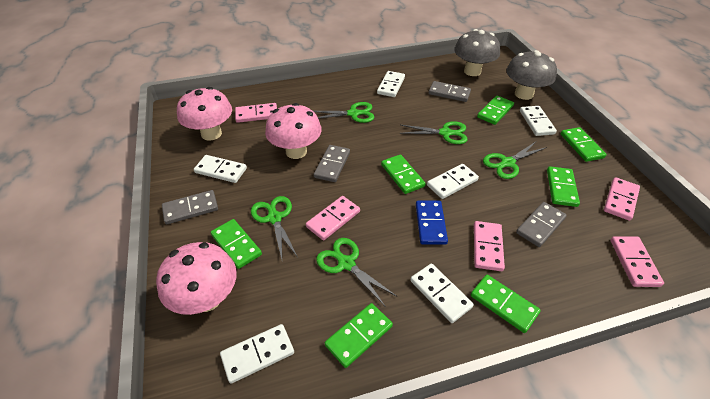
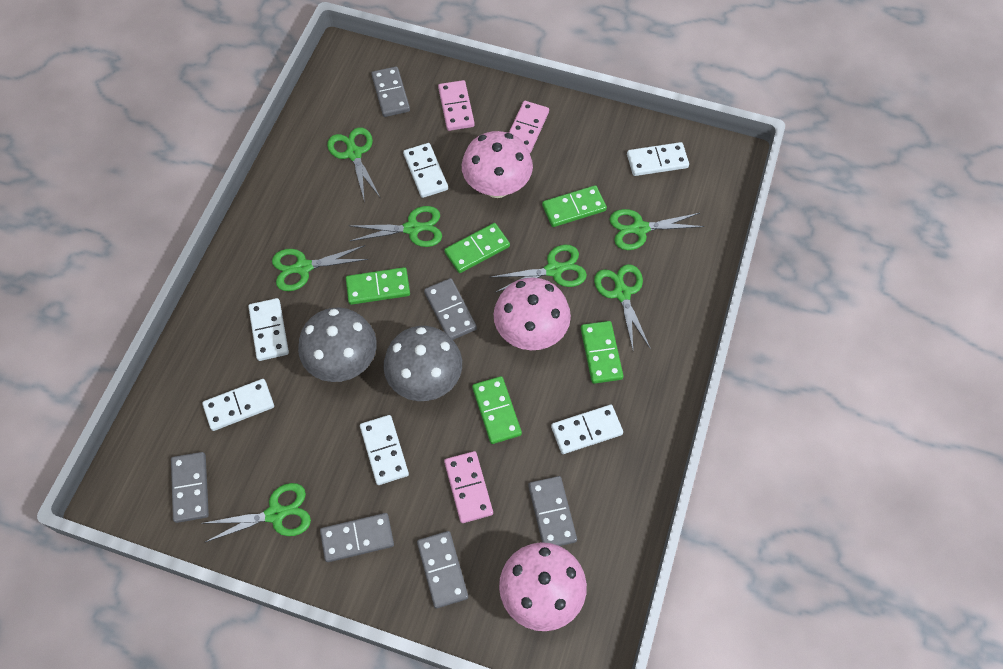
blue domino: [416,200,448,245] = 1 -> none = 0
green domino: [211,219,262,269] [325,303,393,368] [381,154,426,194] [471,275,541,333] [477,96,514,125] [547,166,580,207] [561,127,607,162] = 7 -> [346,267,410,305] [444,223,510,273] [472,376,522,444] [542,185,607,227] [581,321,623,384] = 5
green scissors: [251,196,298,259] [313,102,374,123] [316,238,398,307] [399,121,468,144] [483,141,547,179] = 5 -> [201,483,311,543] [272,245,369,291] [327,127,380,203] [349,206,442,247] [491,245,587,293] [594,264,651,349] [610,209,705,250] = 7
grey domino: [162,190,218,224] [314,145,350,182] [429,81,471,102] [516,202,567,247] = 4 -> [171,452,209,523] [320,513,394,562] [371,66,410,117] [417,531,468,608] [424,278,477,340] [528,476,577,546] = 6
pink domino: [235,103,277,123] [306,196,360,240] [474,221,505,271] [604,177,640,221] [610,236,664,287] = 5 -> [438,80,475,131] [444,451,493,523] [509,101,549,153] = 3

